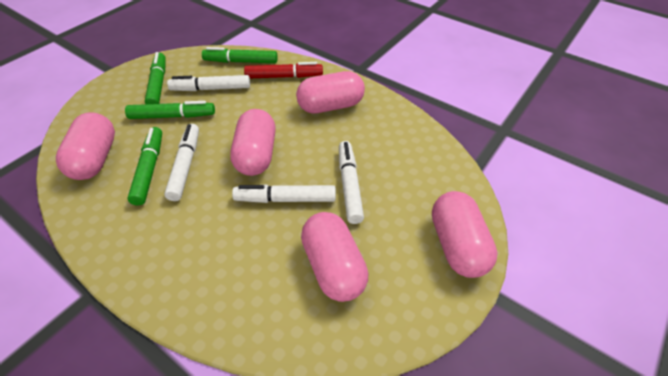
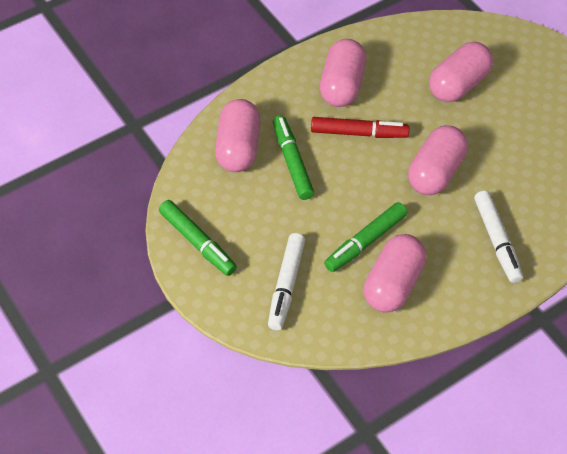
green marker: [125,101,215,119] [127,127,162,206] [145,52,166,104] [202,47,278,63] = 4 -> [159,200,237,276] [273,115,314,200] [324,202,407,272] = 3
white marker: [164,124,199,201] [167,75,250,91] [232,184,336,203] [339,141,364,224] = 4 -> [268,233,305,330] [474,191,523,283] = 2

